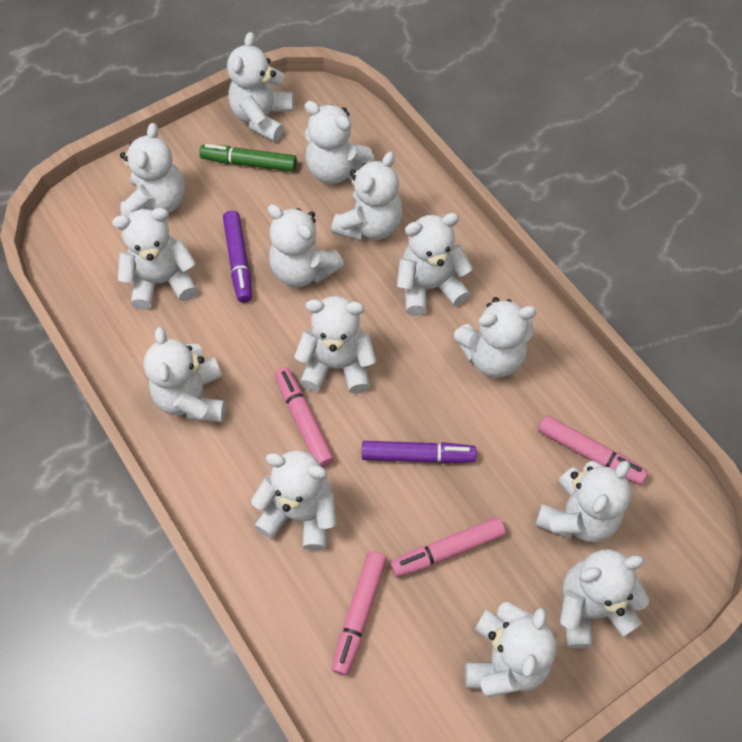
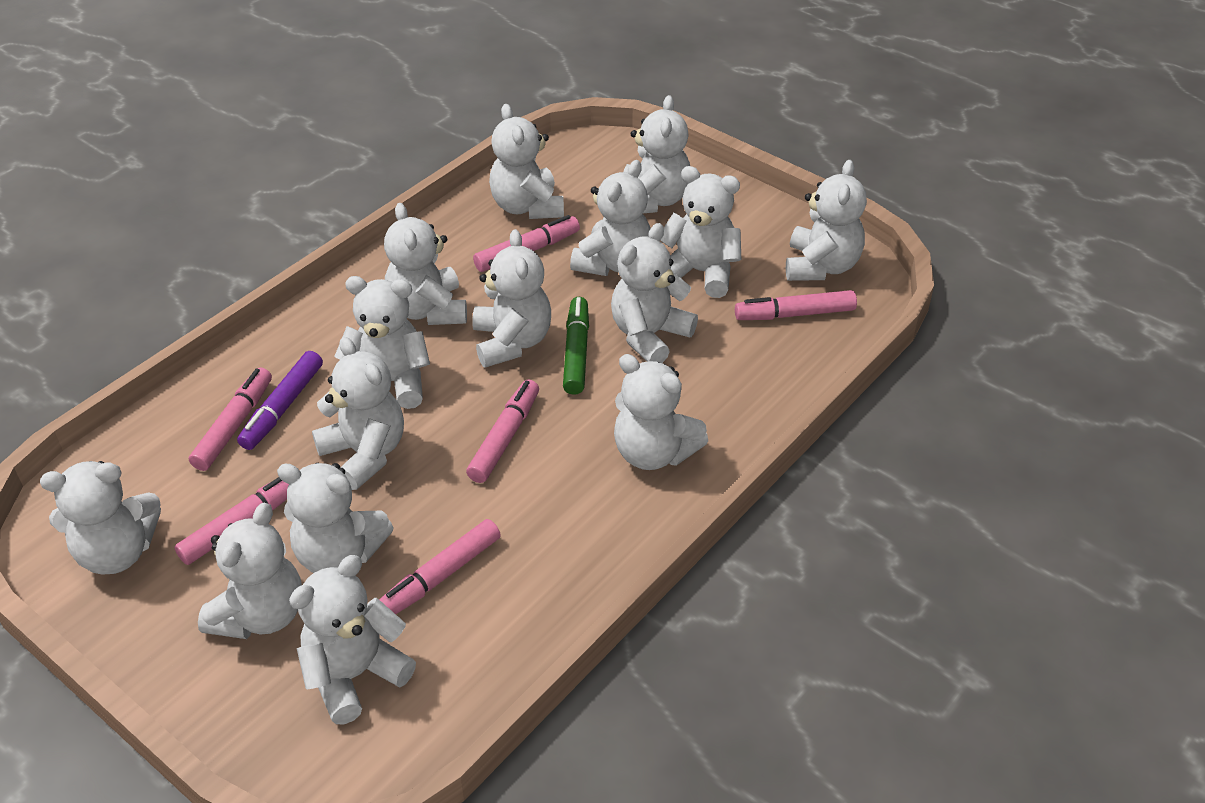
pink marker: [275,367,334,467] [332,551,387,676] [390,517,506,577] [538,415,648,485] = 4 -> [174,477,289,565] [189,368,272,471] [379,519,501,614] [466,380,539,483] [473,215,580,272] [735,290,857,320] = 6
purple marker: [223,211,252,303] [362,441,477,464] = 2 -> [237,351,323,450] = 1
white teddy bear: [112,208,198,310] [120,123,185,217] [144,327,226,422] [227,32,294,142] [251,450,337,551] [268,204,344,287] [294,296,377,394] [305,101,375,184] [331,152,403,241] [397,213,473,316] [453,297,537,378] [465,602,557,697] [535,461,631,542] [560,549,650,648] = 14 -> [40,461,161,575] [198,503,302,639] [277,463,394,573] [289,555,416,724] [312,337,404,490] [334,276,430,409] [384,203,467,325] [472,229,551,368] [489,104,564,219] [570,160,651,276] [611,223,698,363] [614,354,708,470] [624,95,690,213] [660,166,741,298] [786,160,867,281] = 15

